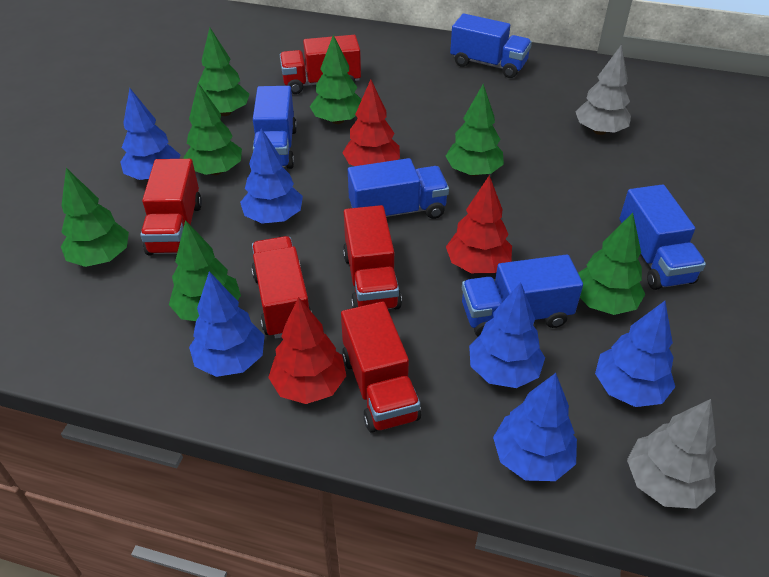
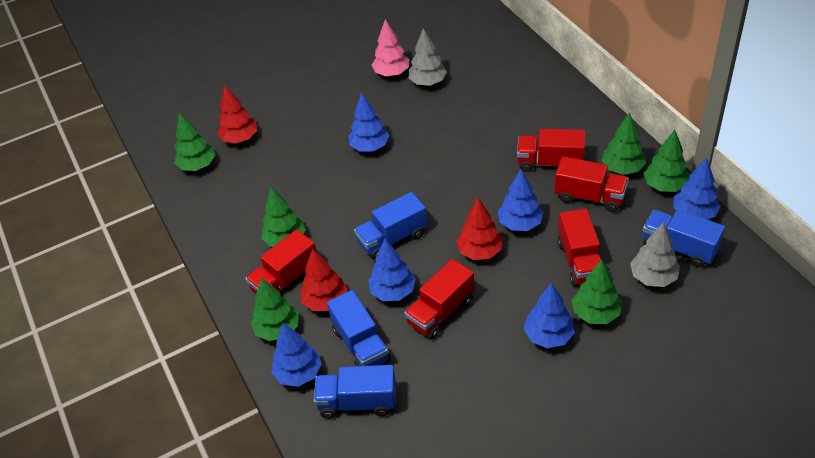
blue truck: [253,86,297,169] [348,158,449,219] [450,14,532,78] [462,254,583,337] [619,184,706,290] = 5 -> [314,365,396,418] [327,290,391,366] [354,192,427,260] [643,209,725,267] = 4
green tree: [61,168,129,267] [169,220,241,321] [183,83,242,175] [199,28,250,116] [310,35,362,124] [446,84,504,176] [578,213,645,315] = 7 -> [174,113,215,171] [251,278,299,341] [261,187,306,247] [571,260,622,324] [601,112,646,175] [644,130,689,192] = 6
pink tree: none = 0 -> [372,19,409,76] = 1

